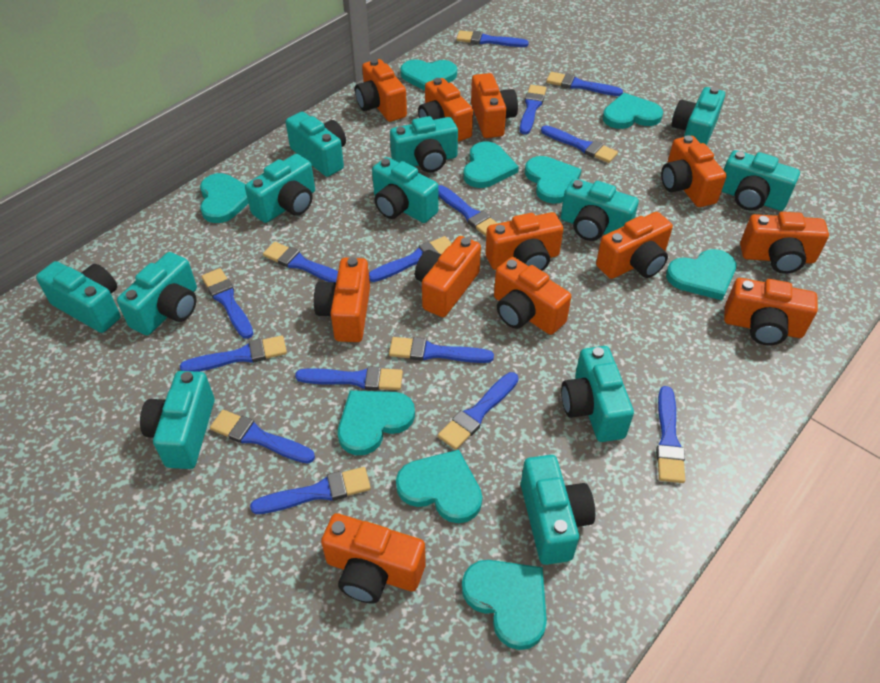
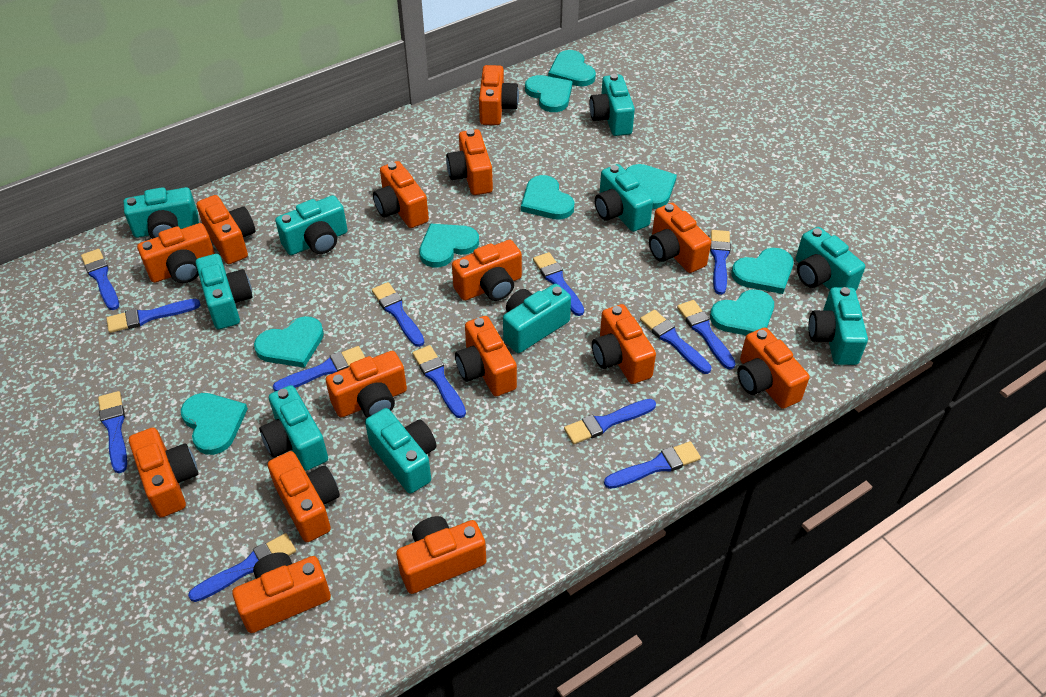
blue brush: [180,335,287,372] [202,268,253,339] [210,410,315,464] [250,467,371,514] [263,242,338,282] [295,366,403,390] [369,236,452,282] [389,337,494,363] [438,185,498,236] [438,372,519,450] [456,30,529,47] [520,85,547,135] [541,125,618,163] [546,72,623,96] [656,386,685,483] = 15 -> [81,249,119,310] [98,391,127,473] [106,299,200,333] [188,533,296,602] [273,346,365,391] [372,282,424,347] [412,345,466,418] [533,252,584,316] [564,399,656,444] [604,441,701,489] [640,310,711,374] [677,300,736,370] [710,230,731,295] = 13
orange camera: [314,257,370,342] [321,513,426,604] [355,59,407,122] [415,236,481,317] [418,78,473,142] [471,73,518,138] [485,212,563,271] [494,257,571,335] [596,212,673,279] [661,135,727,207] [724,278,818,346] [740,212,829,274] = 12 -> [129,428,198,517] [137,223,215,283] [197,195,255,264] [232,552,331,633] [268,451,340,542] [326,351,407,418] [373,161,429,228] [396,516,486,594] [446,129,493,195] [452,240,522,301] [455,316,517,396] [479,65,519,125] [592,304,656,384] [649,203,711,273] [737,327,809,409] = 15
turquoise camera: [36,261,121,333] [117,252,197,335] [140,371,215,469] [245,154,315,223] [286,112,346,177] [372,157,439,223] [390,116,458,173] [521,455,595,565] [561,178,639,241] [561,346,634,442] [672,87,725,145] [721,150,800,211] = 12 -> [124,187,199,239] [196,254,253,329] [259,385,328,471] [275,195,347,255] [365,408,436,494] [503,284,571,353] [589,74,635,136] [595,164,653,232] [796,227,865,290] [809,287,868,365] = 10

